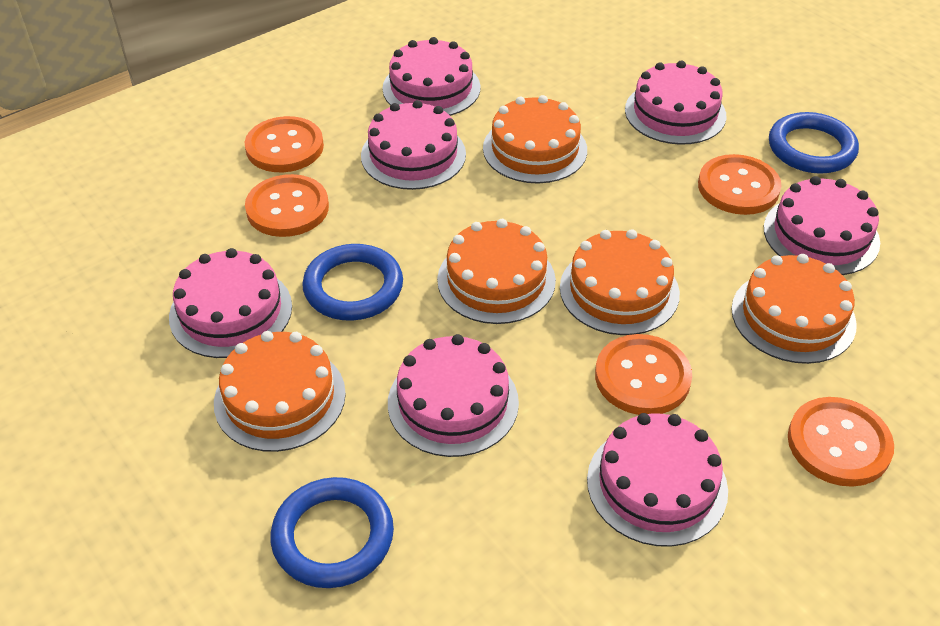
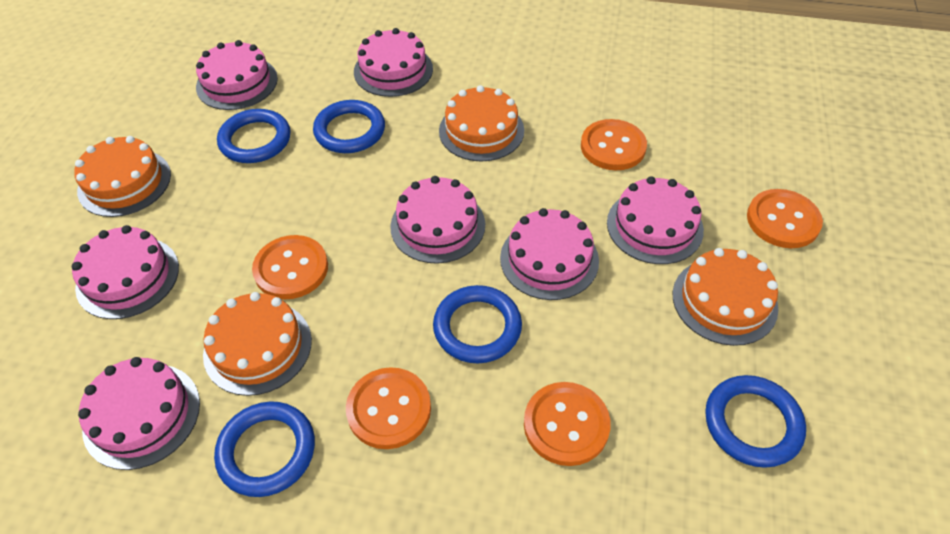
blue ring: [270,477,394,588] [302,244,403,321] [769,112,859,174] = 3 -> [214,401,315,497] [217,109,291,163] [313,100,385,153] [433,285,522,363] [705,375,806,468] = 5
orange cake: [214,331,346,452] [437,219,556,324] [483,95,587,183] [560,229,680,335] [731,254,857,364] = 5 -> [74,136,171,217] [203,292,312,396] [439,85,524,161] [673,248,778,346] = 4

